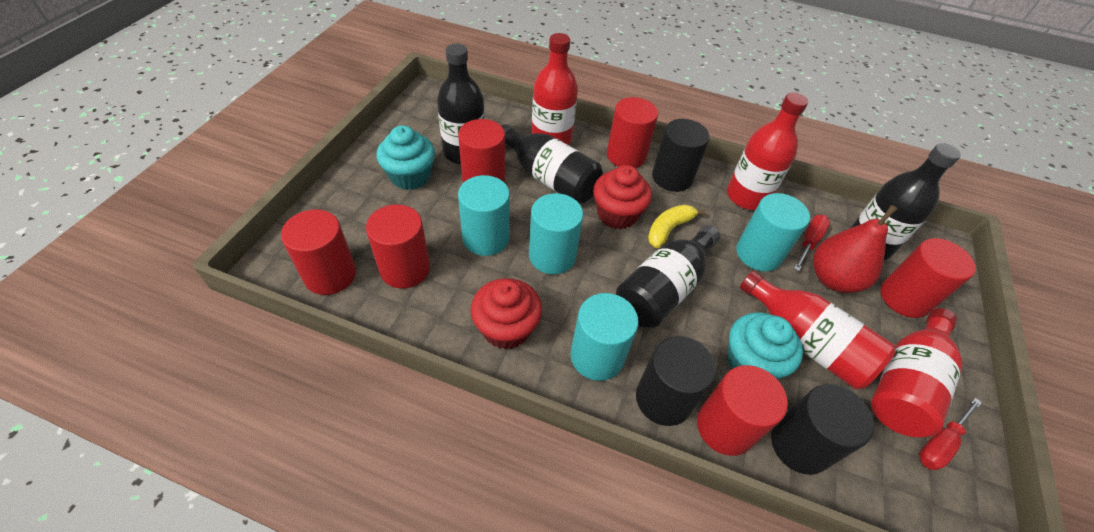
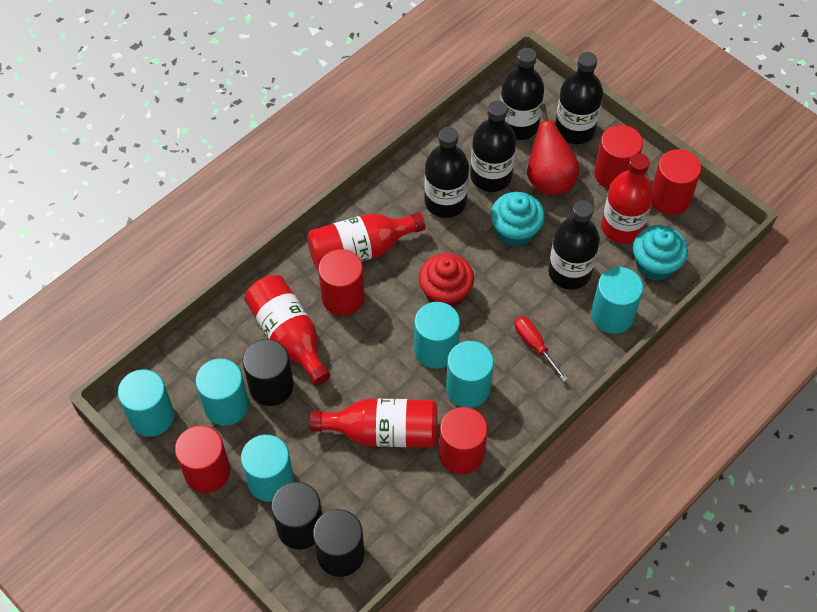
black bottle: [437,43,485,164] [502,124,603,204] [616,225,720,328] [850,143,961,260] = 4 -> [424,127,469,218] [470,100,516,192] [500,48,544,140] [548,200,600,290] [555,52,603,144] = 5
red cupcake: [471,278,542,350] [593,165,652,229] = 2 -> [418,253,474,307] = 1
red cylinder: [281,210,356,295] [366,204,430,289] [458,119,505,183] [607,97,658,168] [697,365,788,456] [880,238,976,318] = 6 -> [175,426,230,493] [318,249,364,316] [439,407,488,474] [594,125,643,189] [652,149,701,215] = 5
red screwdriver: [794,215,830,271] [919,398,982,470] = 2 -> [515,316,568,382] = 1
turquoise cylinder: [458,175,510,256] [529,193,583,274] [570,293,638,381] [736,193,810,271] = 4 -> [118,369,174,437] [195,358,249,426] [241,435,294,502] [414,302,460,369] [446,341,494,408] [591,267,643,334] = 6
yellow banana: [648,205,706,248] = 1 -> none = 0

